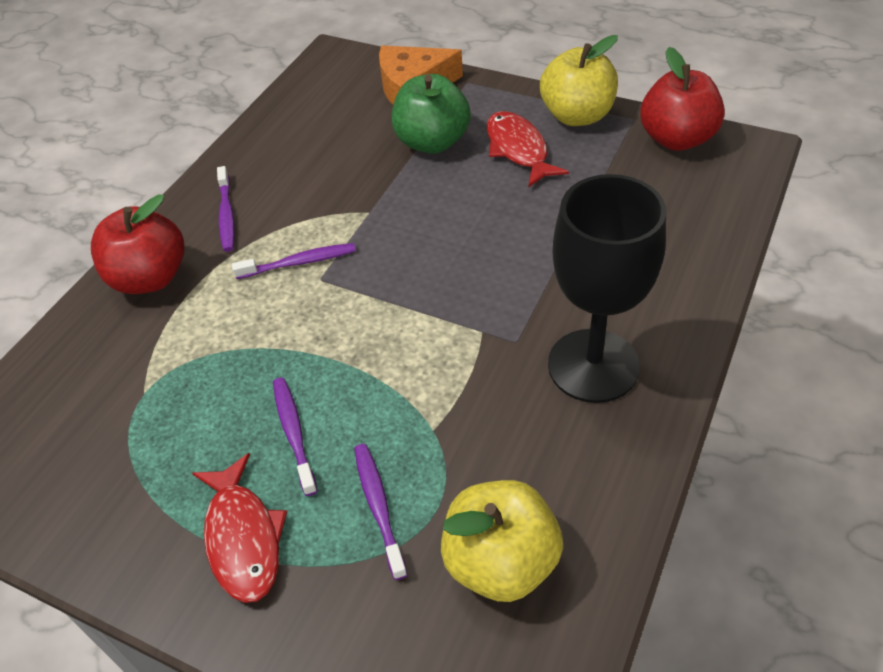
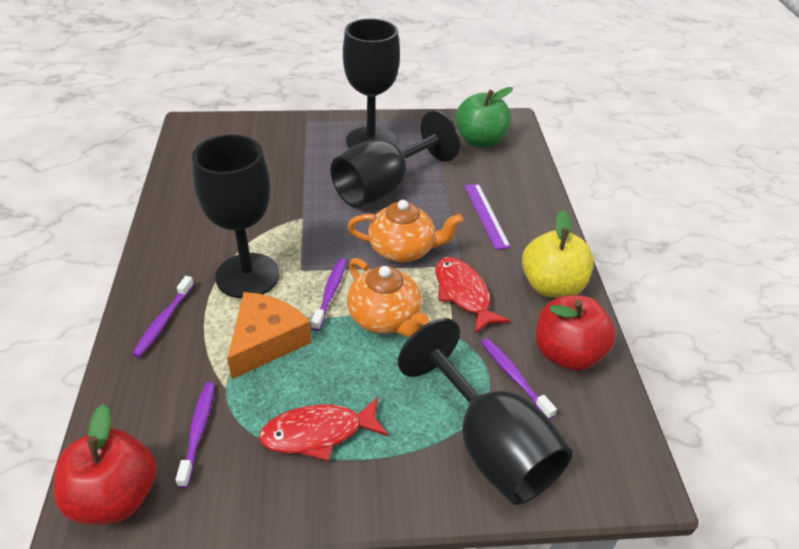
black goblet: [548,174,666,403] = 1 -> [192,135,280,299] [330,111,460,208] [343,19,400,149] [398,318,573,505] = 4
orange teapot: none = 0 -> [347,200,463,262] [347,258,429,337] = 2
purple ruler: none = 0 -> [464,184,511,250] = 1
yellow apple: [441,480,563,602] [540,35,618,126] = 2 -> [522,210,594,298] = 1

